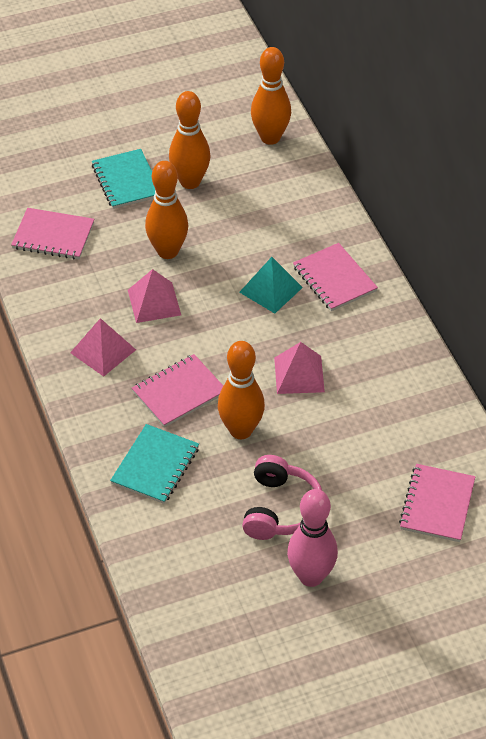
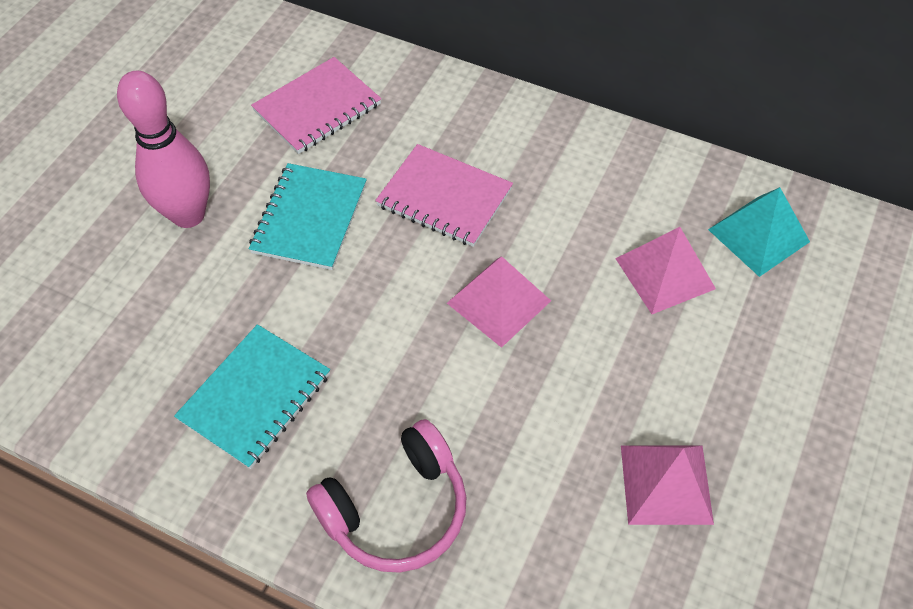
orange bowling pin: [145,161,188,259] [169,91,211,189] [218,341,265,439] [251,47,291,145] = 4 -> none = 0
pink notebook: [11,208,94,260] [132,354,223,427] [293,243,378,311] [399,464,475,542] = 4 -> [251,57,381,154] [375,144,513,247] = 2

